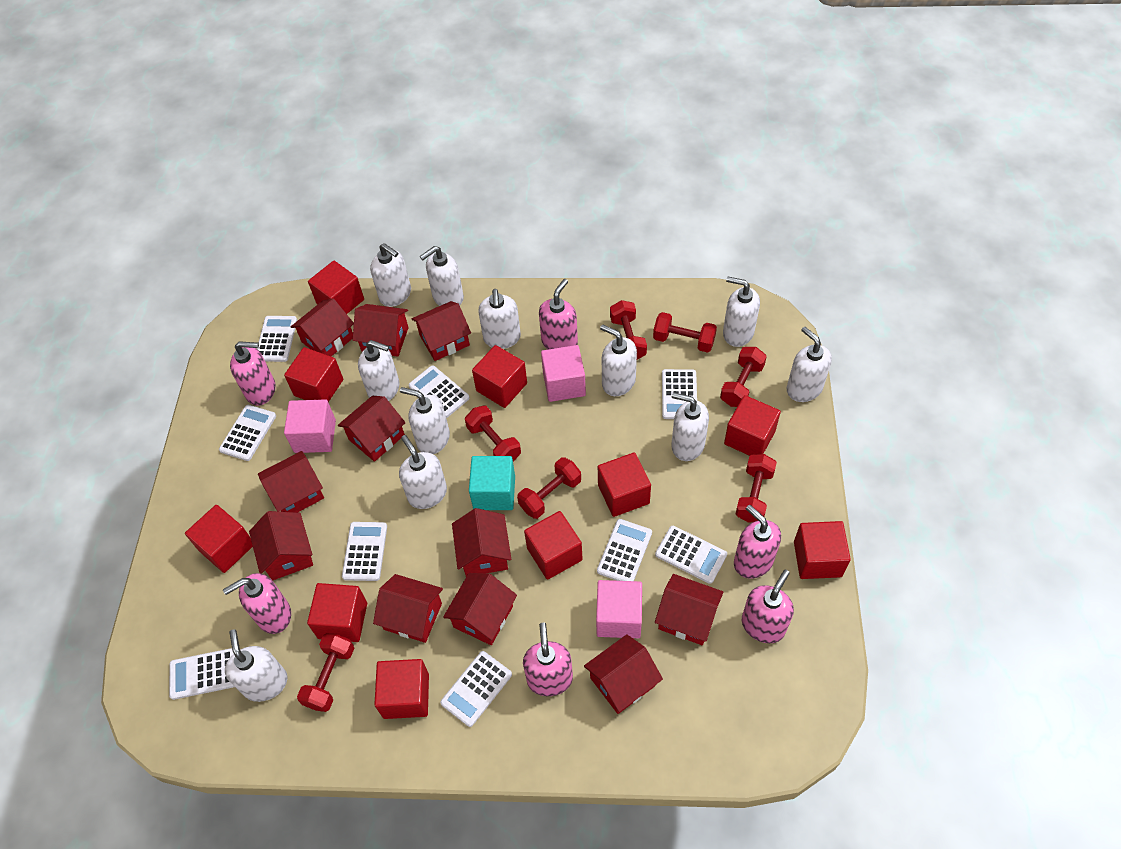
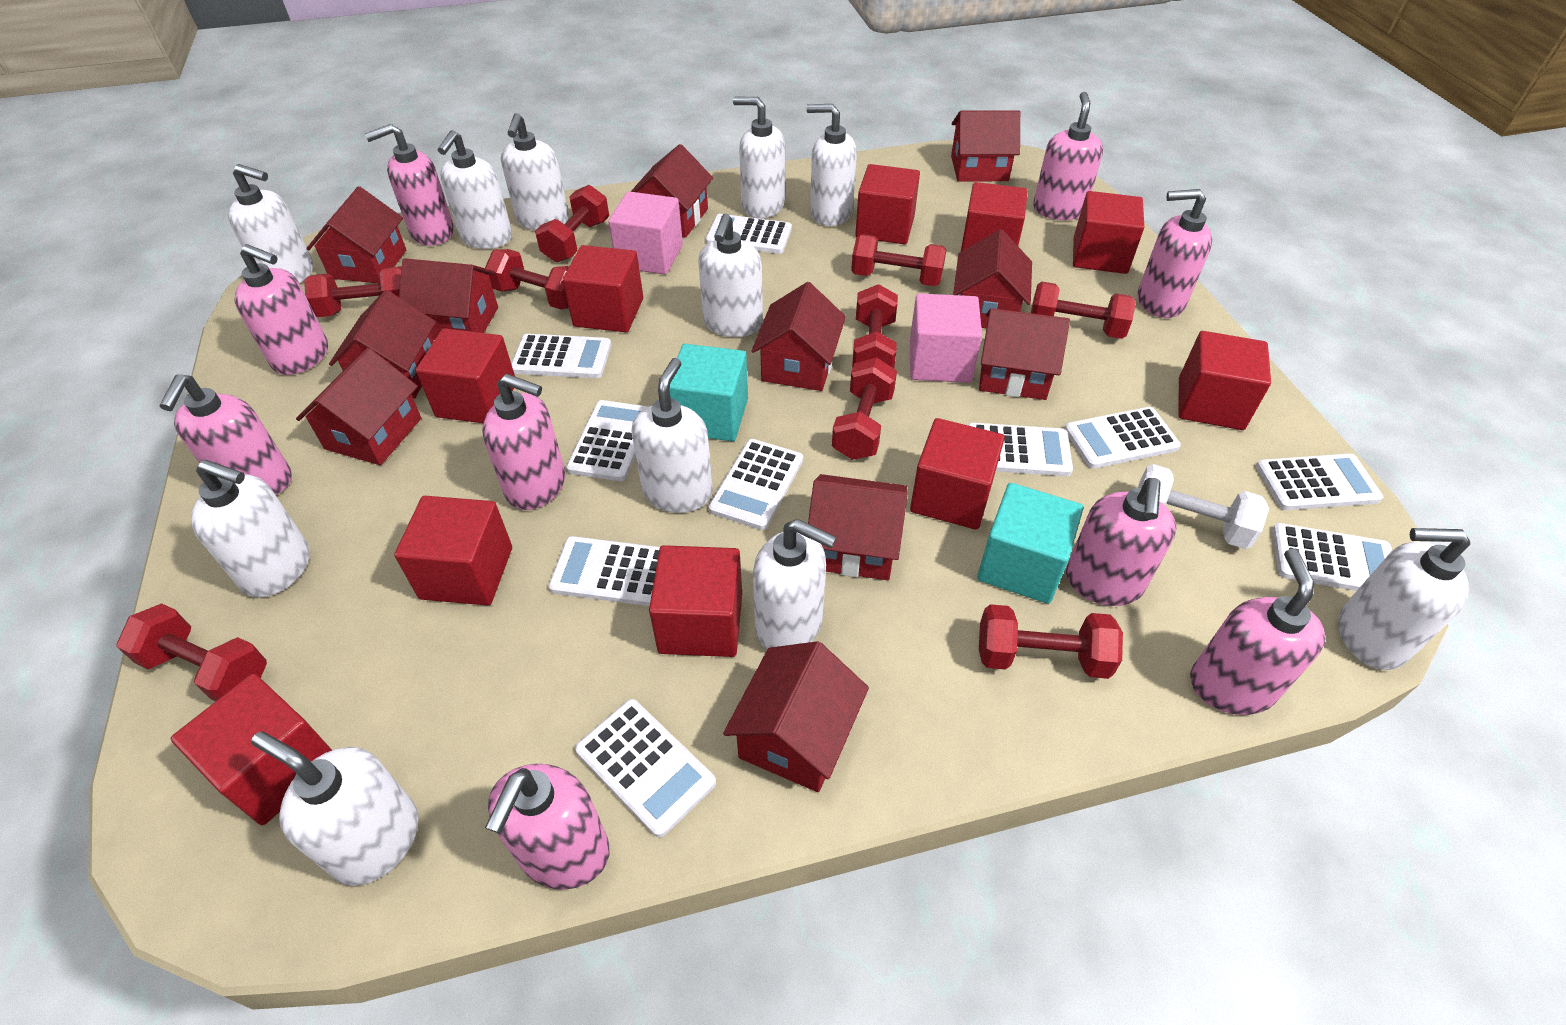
pink cube: [284,399,336,453] [541,345,586,402] [596,580,642,638] = 3 -> [608,191,683,275] [910,293,982,383] = 2
pink soap dispenser: [223,573,291,634] [230,341,276,405] [523,623,573,696] [539,279,578,349] [734,505,781,578] [742,569,794,643] = 6 -> [160,374,292,495] [234,244,328,375] [365,124,454,246] [482,374,565,510] [485,764,610,890] [1033,92,1103,220] [1066,478,1177,606] [1138,189,1212,318] [1190,549,1326,715] = 9
red dumbbell: [297,633,354,712] [465,406,521,462] [517,457,581,519] [610,300,647,360] [653,312,717,353] [720,347,767,407] [735,454,777,522] = 7 -> [116,603,267,701] [304,266,402,317] [485,249,569,309] [535,185,609,262] [832,358,897,460] [851,234,947,286] [852,284,898,368] [979,604,1123,679] [1031,282,1136,339] = 9
turquoise cube: [469,456,515,510] = 1 -> [670,344,748,441] [977,483,1083,604] = 2
white calculator: [169,648,234,700] [219,405,276,461] [257,316,297,362] [342,522,387,581] [409,365,469,418] [440,651,512,727] [597,519,652,581] [655,526,727,584] [662,369,697,419] = 9 -> [511,334,611,378] [548,536,660,606] [566,400,648,481] [575,699,716,838] [705,214,792,254] [708,439,803,530] [968,423,1073,476] [1065,407,1181,469] [1256,454,1383,510] [1272,523,1392,591] = 10
white dumbbell: none = 0 -> [1138,464,1269,549] = 1

